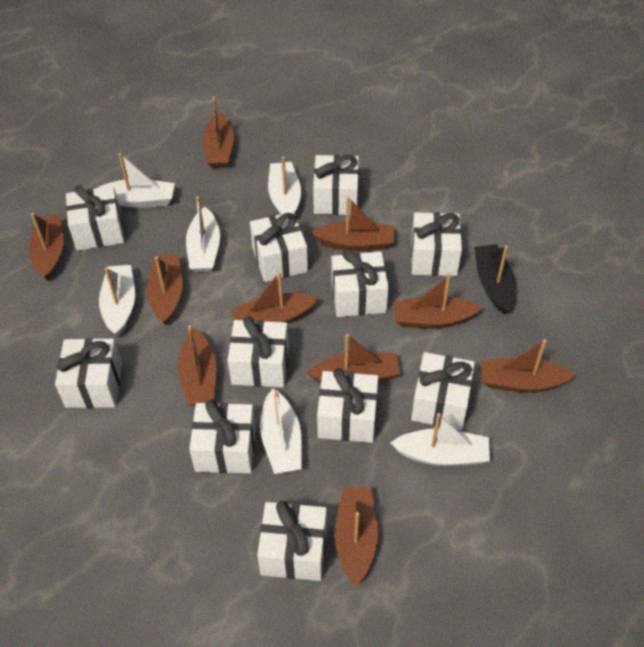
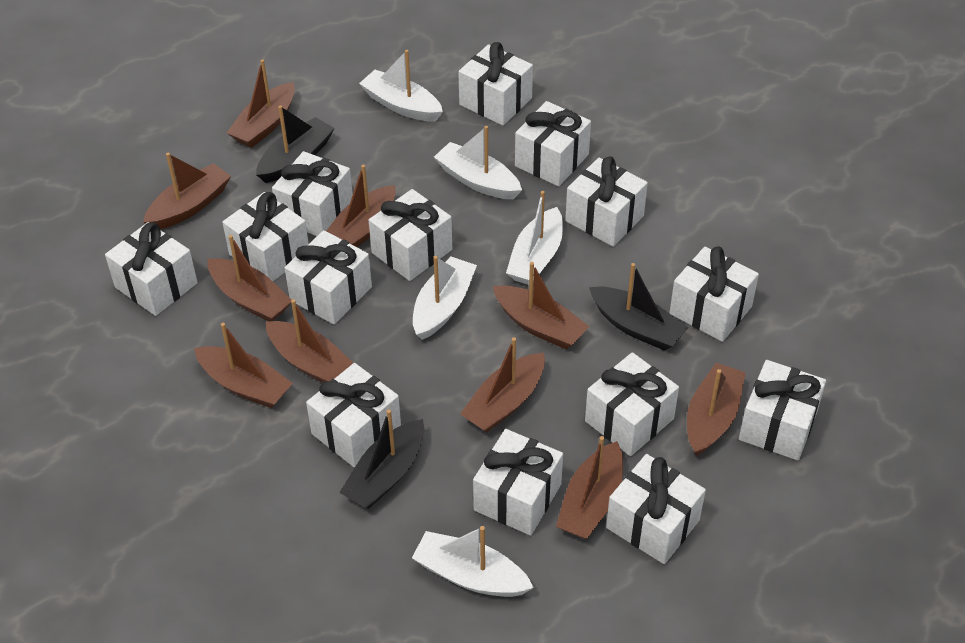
black boat: [475,244,516,314] = 1 -> [256,105,335,183] [339,409,424,509] [589,263,688,351] = 3
white boat: [98,153,175,208] [99,265,135,337] [186,196,220,272] [260,389,302,474] [268,157,301,214] [390,413,490,466] = 6 -> [359,50,443,121] [412,526,534,597] [413,256,477,340] [434,126,522,199] [506,191,563,285] = 5
white gift: [55,338,122,408] [66,185,124,251] [189,400,256,473] [228,316,289,387] [250,212,308,282] [257,501,327,581] [313,155,359,215] [317,368,378,443] [331,249,389,317] [411,212,462,276] [411,352,475,430] = 11 -> [105,222,198,316] [222,192,309,281] [272,151,353,236] [285,230,372,325] [306,363,401,467] [369,189,452,281] [458,42,533,125] [473,429,563,536] [515,101,591,186] [565,157,648,247] [585,352,679,456] [606,454,706,564] [670,246,759,342] [739,360,826,460] = 14

